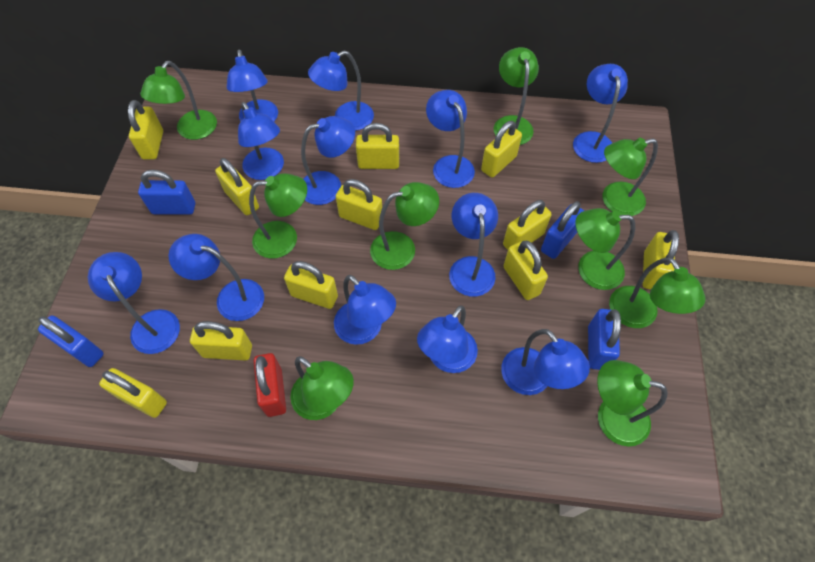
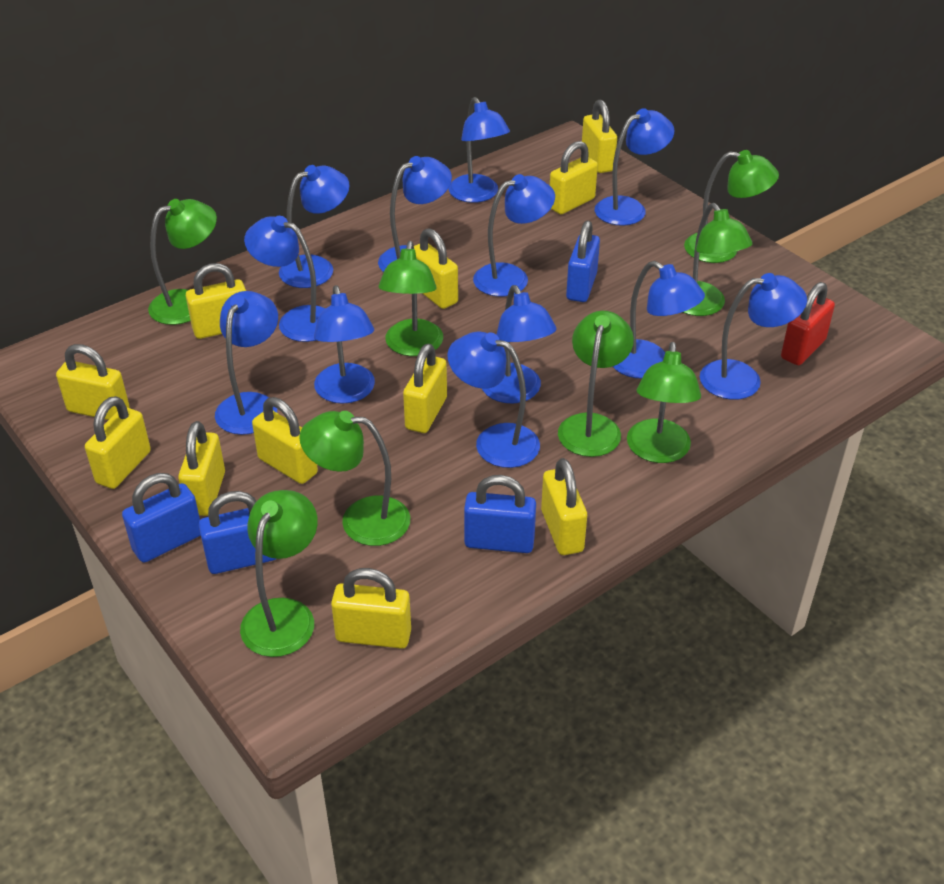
green lamp: [140,61,217,140] [249,173,307,259] [290,356,354,420] [370,182,439,270] [494,47,539,145] [575,208,635,290] [597,360,668,447] [603,138,658,216] [609,257,705,328] = 9 -> [148,199,217,325] [240,490,318,657] [299,411,410,546] [378,241,443,356] [558,311,634,457] [627,342,701,463] [682,203,752,316] [684,150,779,263] = 8

